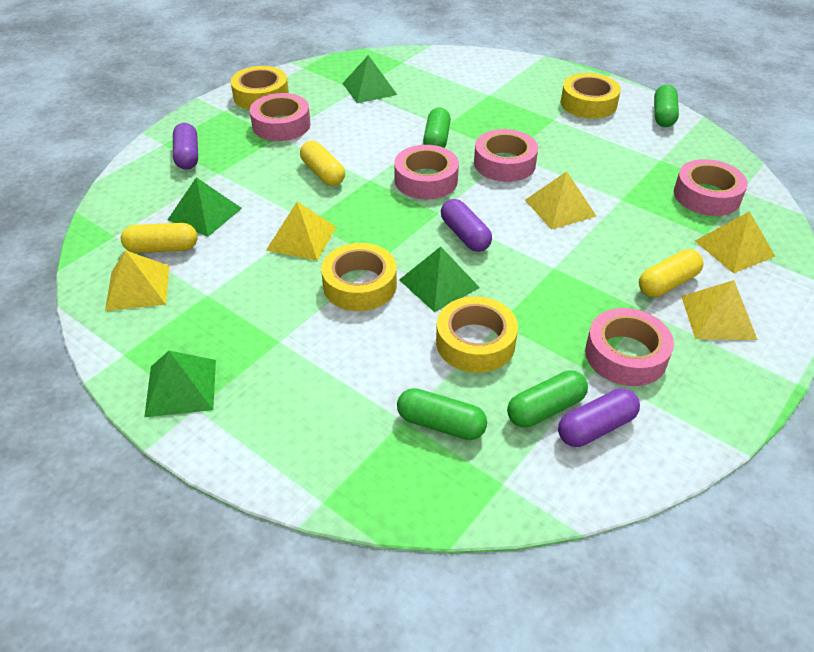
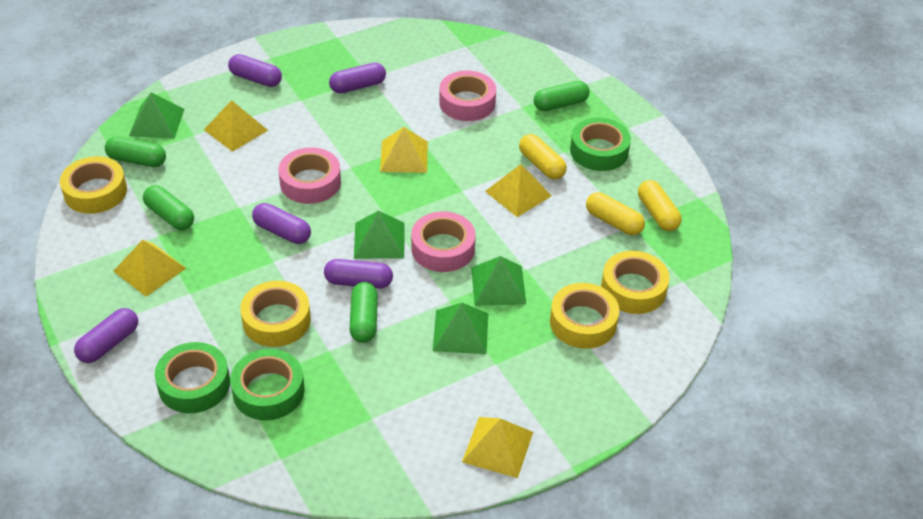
green tape: none = 0 -> [155,342,230,413] [230,349,304,420] [570,117,631,171] = 3
pink tape: [250,93,311,141] [394,145,459,199] [474,129,538,182] [585,308,674,386] [674,159,748,216] = 5 -> [279,147,341,204] [411,211,476,272] [439,71,496,121] = 3
purple capsule: [173,123,198,170] [441,199,492,252] [558,388,640,447] = 3 -> [74,308,138,363] [228,54,282,87] [252,203,311,244] [324,259,393,289] [329,63,386,94] = 5

